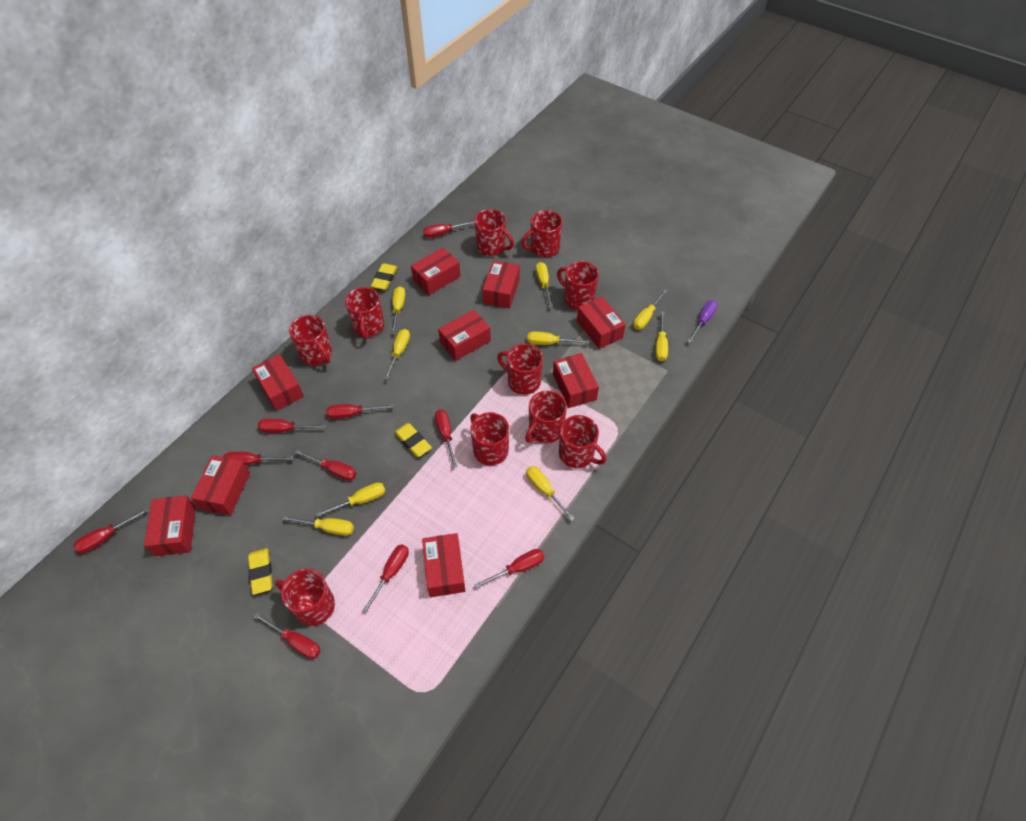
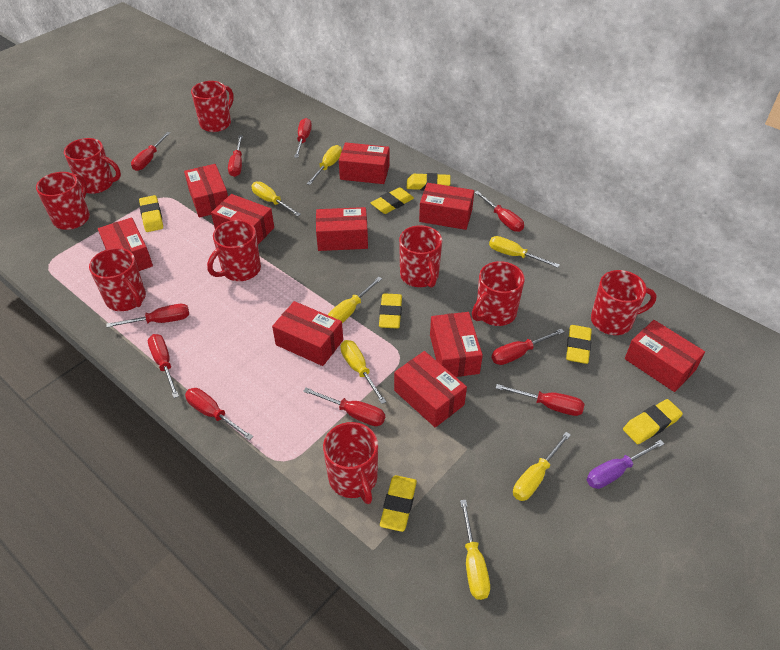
red box: [144,495,196,556] [191,455,250,515] [252,354,304,411] [411,247,461,295] [422,533,465,597] [438,310,491,361] [483,260,520,309] [553,353,599,408] [577,297,626,349] = 9 -> [98,217,153,271] [184,164,228,218] [211,194,274,244] [272,301,343,366] [316,207,368,251] [339,142,389,184] [394,351,467,428] [419,183,474,230] [430,312,483,377] [625,320,705,392] = 10
red mug: [275,569,335,626] [289,315,332,365] [345,287,384,339] [470,412,509,466] [474,209,514,256] [497,343,543,395] [521,210,562,257] [525,391,567,443] [557,261,599,310] [559,415,606,468] = 10 -> [36,172,90,230] [64,138,121,194] [89,248,146,311] [191,81,234,132] [207,220,261,281] [323,422,378,504] [399,225,442,288] [472,261,525,326] [591,270,657,335] = 9
yellow eraser: [248,548,273,595] [371,263,398,290] [394,423,432,457] = 3 -> [139,195,163,232] [371,187,414,214] [379,293,402,328] [380,475,417,532] [406,173,450,190] [566,325,592,364] [623,399,683,444] = 7
yellow screwdriver: [282,516,354,536] [315,482,385,517] [384,329,410,380] [391,286,405,334] [526,466,575,521] [527,331,589,345] [536,262,553,307] [633,289,667,330] [655,312,668,361] = 9 -> [251,182,301,216] [307,145,342,185] [328,277,382,323] [340,340,386,404] [460,500,490,600] [489,236,560,268] [513,432,571,501] = 7

